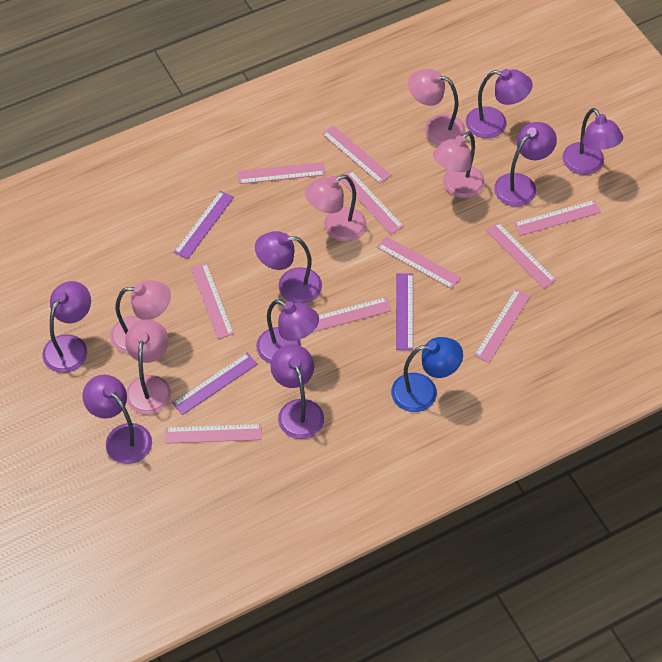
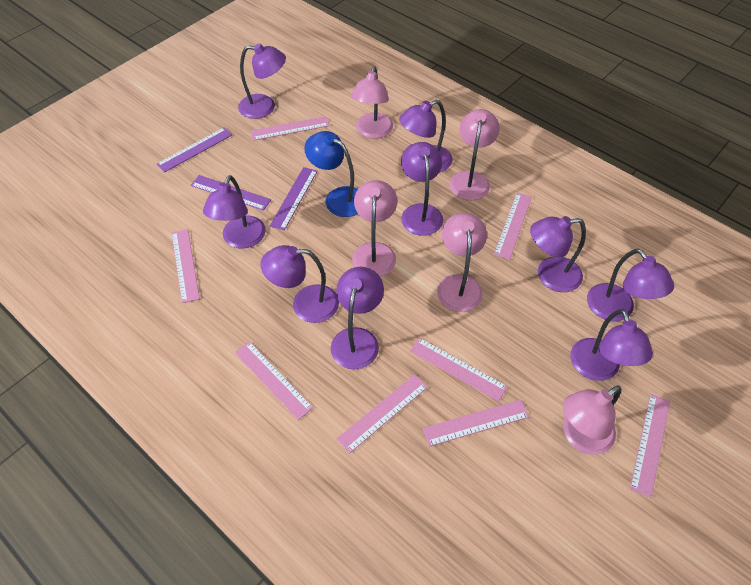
pink ruler: [166,424,262,444] [191,263,234,339] [238,162,325,184] [313,297,392,332] [322,126,391,184] [340,170,404,234] [377,236,461,289] [474,289,530,363] [486,222,556,289] [514,200,601,236] = 10 -> [172,229,200,303] [235,341,313,420] [251,116,330,141] [337,374,428,453] [410,338,508,401] [422,400,529,447] [494,193,532,260] [630,394,670,497] = 8
purple lamp: [42,281,91,373] [82,375,152,464] [255,231,322,304] [256,300,319,364] [270,344,324,439] [466,69,533,138] [494,122,557,207] [563,108,623,175] = 8 -> [203,175,266,249] [238,43,286,119] [260,245,339,323] [331,267,384,369] [399,100,453,172] [401,142,443,236] [530,216,586,292] [570,309,653,381] [587,249,674,321] = 9

